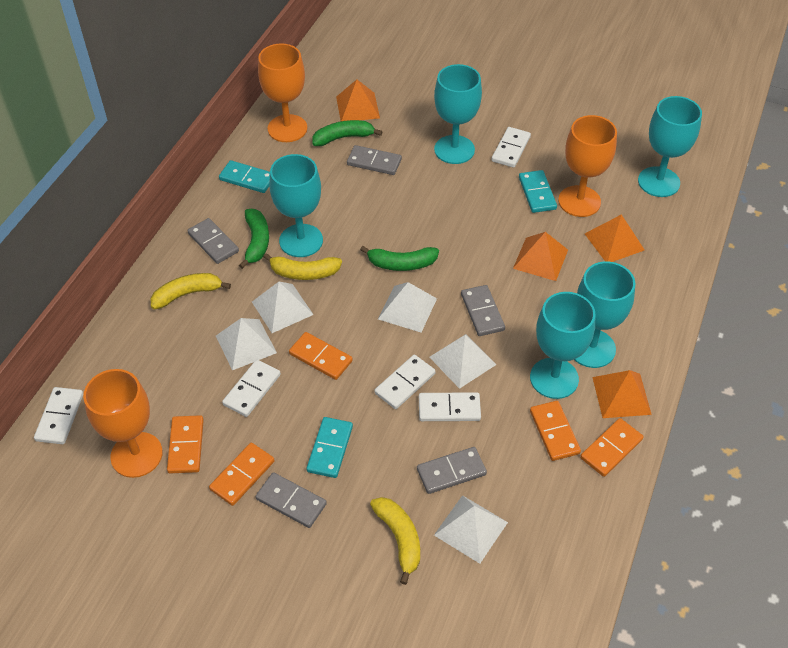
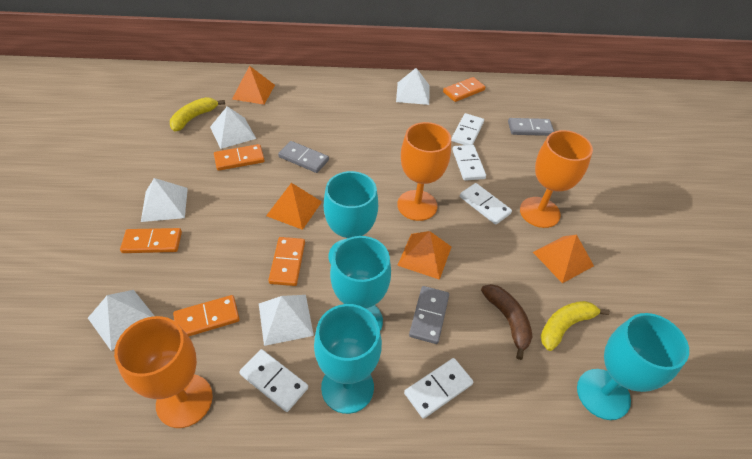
brown banana: none = 0 -> [481,284,533,360] = 1
green banana: [239,209,269,269] [312,120,382,146] [360,246,439,271] = 3 -> none = 0
grey domino: [187,218,239,264] [256,472,327,528] [347,145,402,175] [417,447,487,494] [461,285,505,336] = 5 -> [278,141,329,173] [409,286,449,344] [508,118,554,136] = 3
turquoise domino: [219,160,270,193] [306,417,353,478] [519,170,557,213] = 3 -> none = 0
turquoise goblet: [269,154,323,257] [434,64,482,164] [530,292,596,399] [574,262,635,368] [638,96,702,197] = 5 -> [314,304,382,414] [324,171,378,264] [330,236,391,331] [577,313,689,420] = 4
yellow banana: [151,273,231,309] [263,253,342,280] [370,497,420,585] = 3 -> [170,97,225,131] [541,301,610,351] = 2

